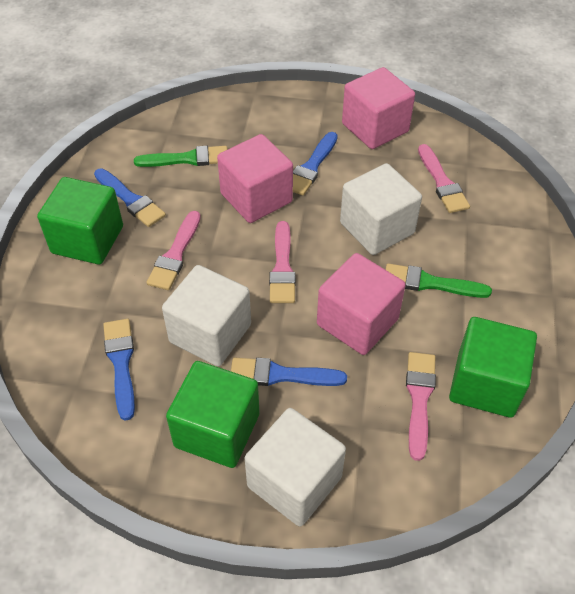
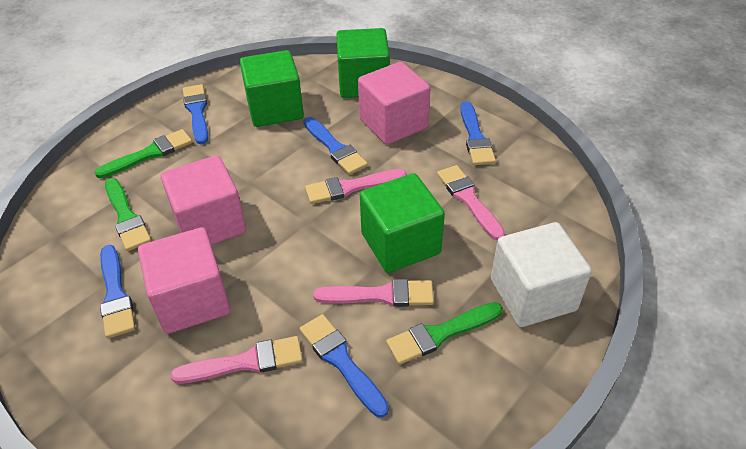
blue brush: [94,169,166,227] [103,319,135,421] [231,358,347,386] [293,132,338,196] = 4 -> [100,245,135,339] [183,84,208,144] [300,314,389,418] [304,117,368,175] [460,101,496,165] = 5
green brush: [134,146,228,167] [386,263,492,298] = 2 -> [94,129,192,178] [105,178,151,251] [386,302,503,365] = 3
white cube: [162,265,251,366] [245,408,346,527] [340,163,422,255] = 3 -> [491,222,592,327] = 1

